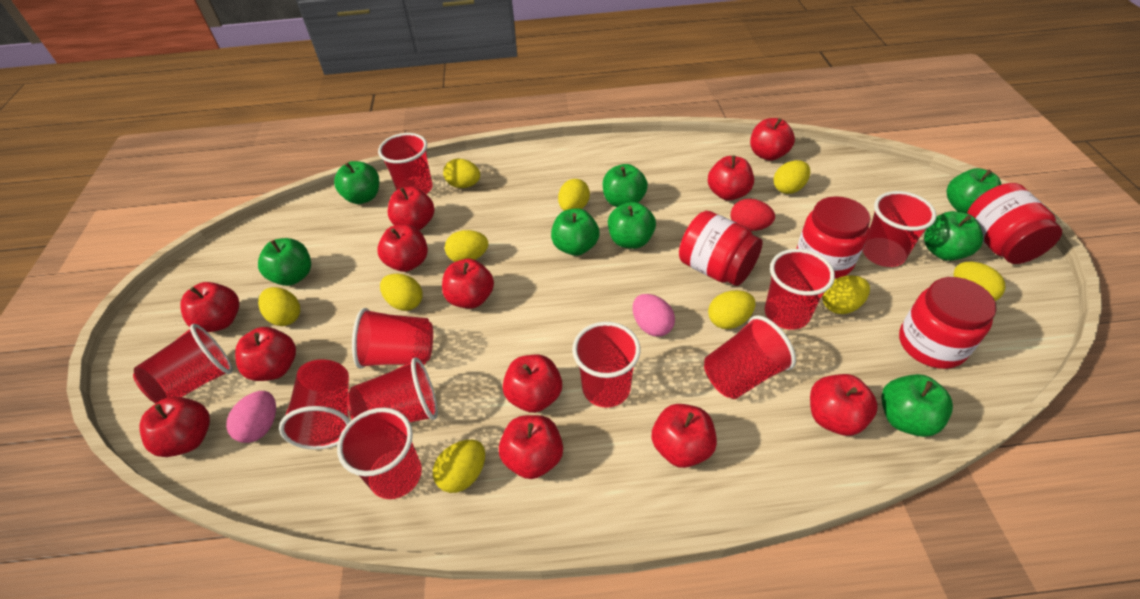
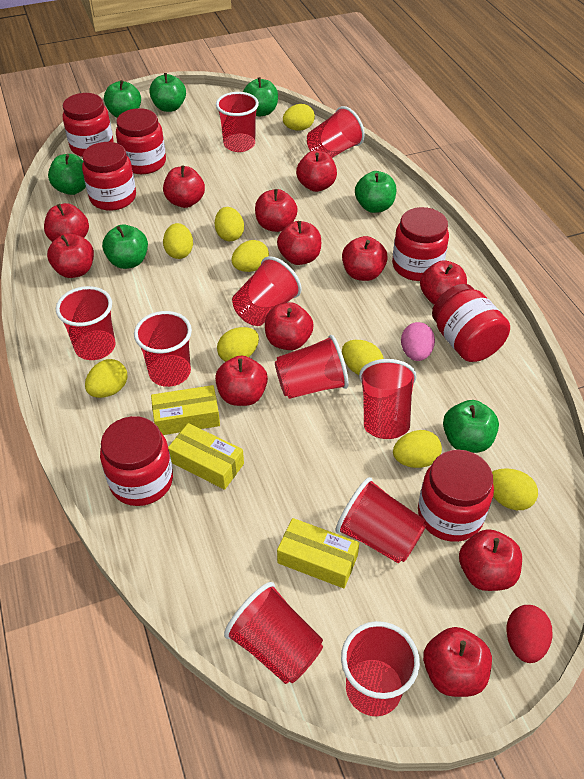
green apple: [258,238,311,286] [334,161,379,204] [551,209,600,256] [603,164,648,207] [608,202,656,249] [881,374,953,437] [924,211,983,261] [947,168,1002,213] = 8 -> [48,154,86,195] [102,225,148,269] [104,80,141,117] [149,73,186,112] [243,77,278,117] [355,171,396,213] [443,400,499,453] = 7
pink egg: [226,391,276,443] [633,294,675,336] = 2 -> [401,322,435,361] = 1
red jar: [679,211,763,286] [797,196,871,279] [899,277,997,369] [967,183,1062,264] = 4 -> [63,93,114,157] [82,142,136,211] [100,416,173,506] [116,108,166,174] [392,207,449,281] [418,450,494,542] [432,284,510,362] = 7
yellow box: none = 0 -> [151,385,220,435] [168,423,244,490] [277,518,359,588] = 3
yellow egg: [258,287,300,326] [380,273,423,311] [433,440,485,493] [443,159,480,188] [445,230,488,262] [558,179,590,211] [708,290,756,329] [774,160,810,194] [822,275,870,314] [953,262,1005,301] = 10 -> [85,359,127,398] [163,223,193,259] [215,207,244,241] [217,327,259,362] [231,240,269,272] [283,104,315,131] [342,340,384,375] [393,430,442,468] [492,468,538,510] = 9

